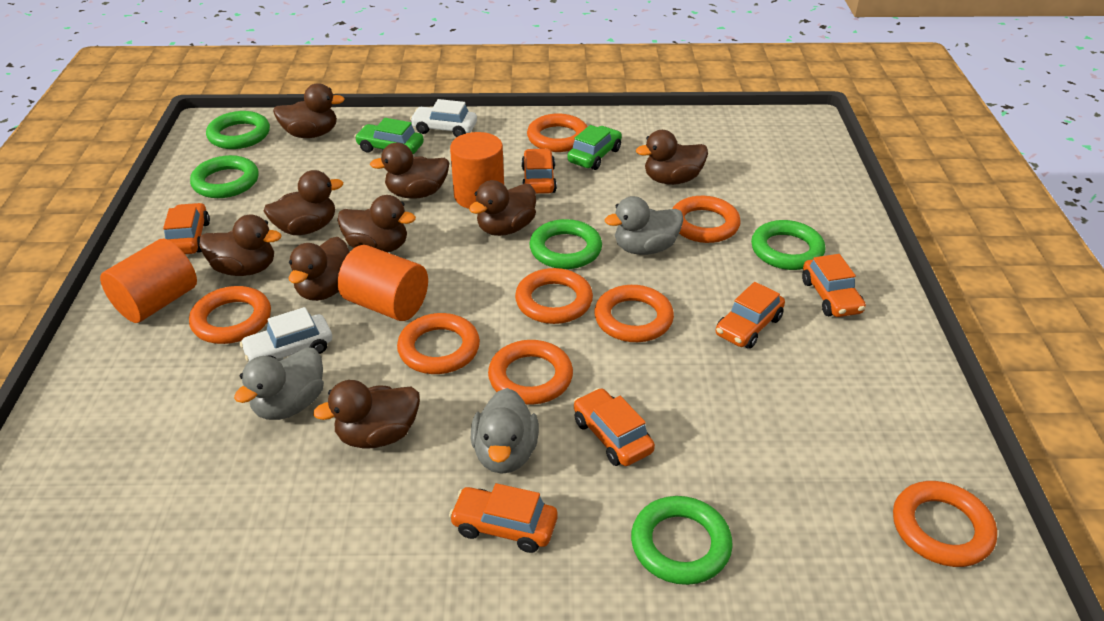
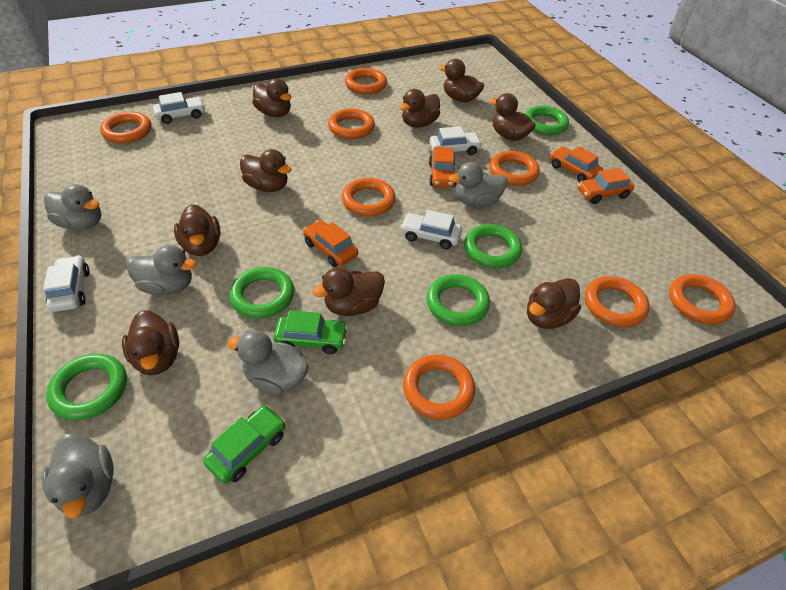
grey duck: [234,347,324,420] [471,388,539,474] [605,196,683,255] = 3 -> [42,433,114,518] [44,184,101,230] [126,245,197,295] [227,330,309,395] [448,162,508,207] = 5
orange car: [163,203,210,254] [449,483,557,553] [521,148,557,194] [574,388,655,466] [716,282,785,349] [802,254,866,317] = 6 -> [303,220,358,267] [429,147,456,188] [550,146,603,182] [578,168,634,204] = 4
orange cylinder: [100,239,197,323] [338,245,428,321] [450,132,504,209] = 3 -> none = 0
white car: [240,307,332,362] [410,99,477,137] = 2 -> [43,255,90,312] [153,92,205,124] [400,210,462,249] [429,126,482,155] = 4

